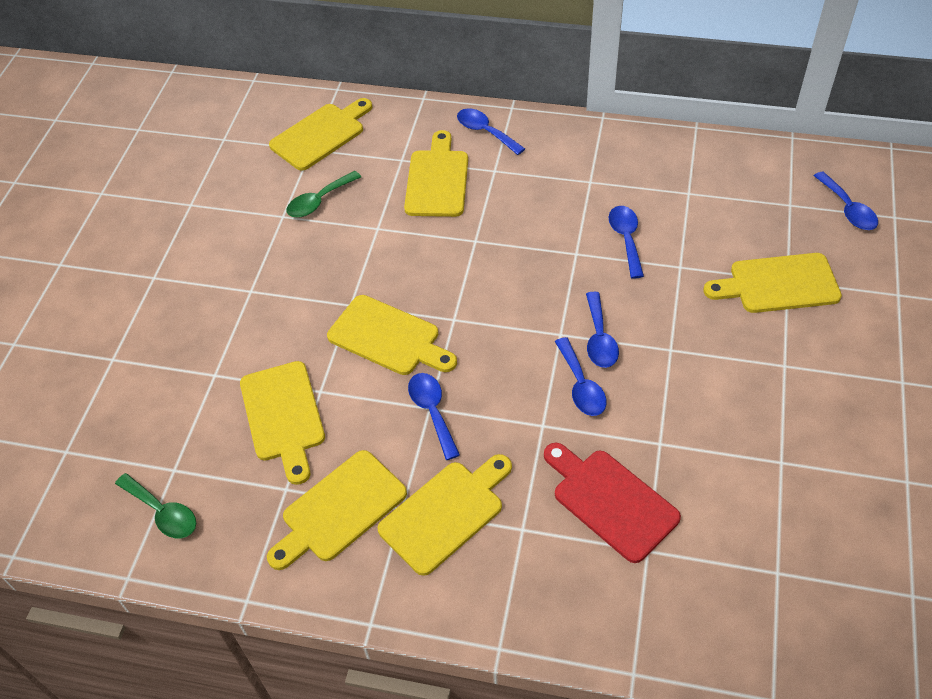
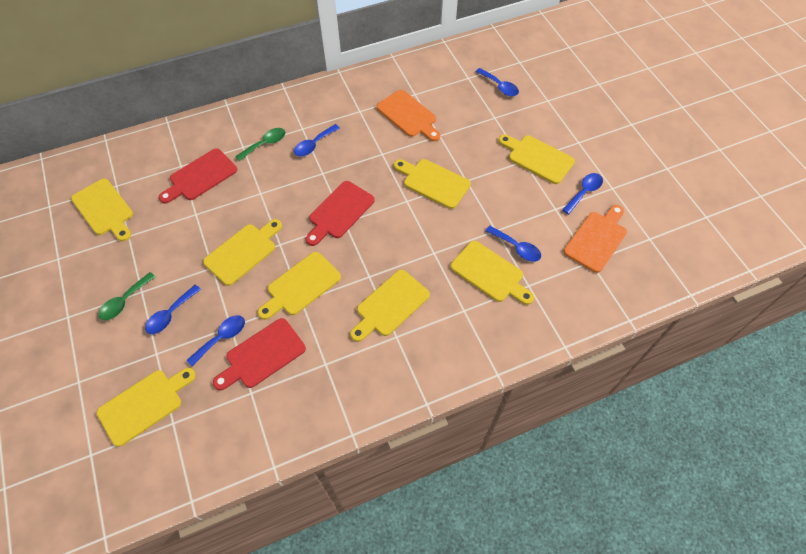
orange cutting board: none = 0 -> [376,90,441,141] [564,205,627,273] = 2
red cutting board: [544,443,681,563] = 1 -> [159,148,237,204] [213,318,306,390] [306,181,374,246] = 3
yellow cutting board: [240,361,325,485] [267,450,407,570] [269,98,372,171] [327,295,457,375] [377,454,512,576] [404,130,468,217] [703,253,842,313] = 7 -> [71,178,133,241] [96,368,196,447] [203,219,282,286] [258,252,341,320] [350,270,430,342] [394,159,471,209] [450,241,534,305] [498,134,575,184] = 8

